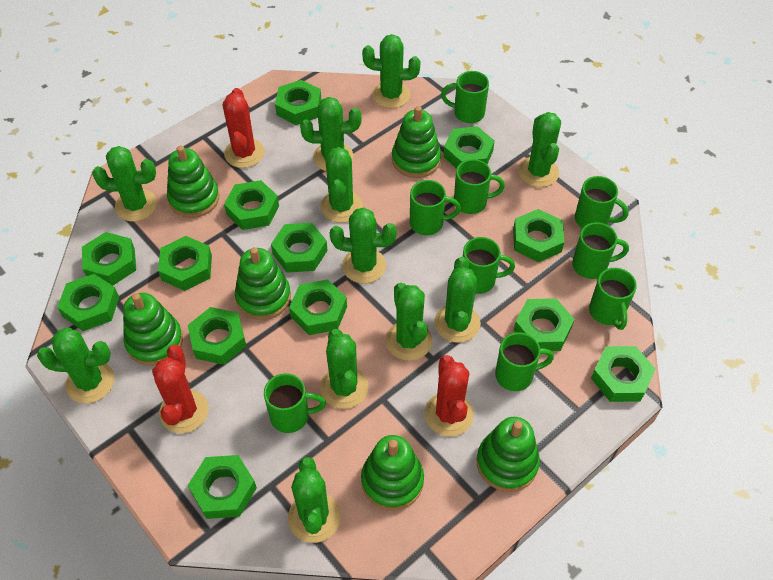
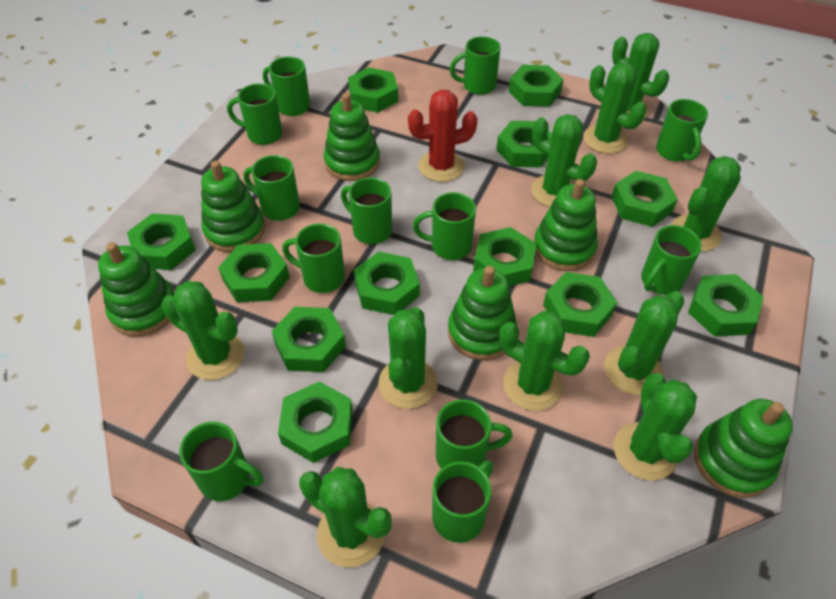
green cactus: [37,327,115,403] [92,146,157,222] [288,457,341,543] [300,97,361,171] [320,147,363,223] [320,329,369,409] [330,208,397,283] [362,34,421,108] [386,283,432,361] [434,257,481,343] [518,112,561,187] = 11 -> [162,281,245,380] [299,467,392,568] [378,307,438,409] [499,311,590,411] [531,114,597,207] [583,63,646,154] [604,291,685,395] [612,33,669,119] [614,373,697,481] [671,156,741,252] = 10
green mug: [264,373,326,433] [410,180,461,235] [441,71,489,123] [454,159,505,214] [463,237,515,294] [495,332,554,391] [572,222,629,279] [575,176,629,228] [589,268,637,330] = 9 -> [179,422,264,501] [227,83,283,145] [243,155,300,221] [263,57,310,116] [282,223,345,293] [341,177,392,244] [413,192,476,260] [432,460,493,543] [436,399,512,469] [450,36,501,95] [641,225,702,295] [656,99,708,161] = 12
green nut: [57,274,119,331] [82,232,136,286] [158,236,212,291] [188,307,246,365] [188,455,257,519] [224,180,279,230] [271,223,328,273] [275,80,321,125] [289,280,347,335] [443,126,495,169] [513,209,565,262] [514,298,575,351] [591,346,655,402] = 13 -> [127,213,195,270] [218,243,289,302] [272,307,346,372] [278,381,353,463] [348,67,398,113] [354,252,420,315] [473,227,537,286] [496,121,552,168] [509,65,564,107] [543,272,617,337] [611,171,678,227] [688,274,764,336] = 12
red cactus: [152,345,209,433] [223,88,265,168] [424,355,474,436] = 3 -> [408,90,478,182] = 1

